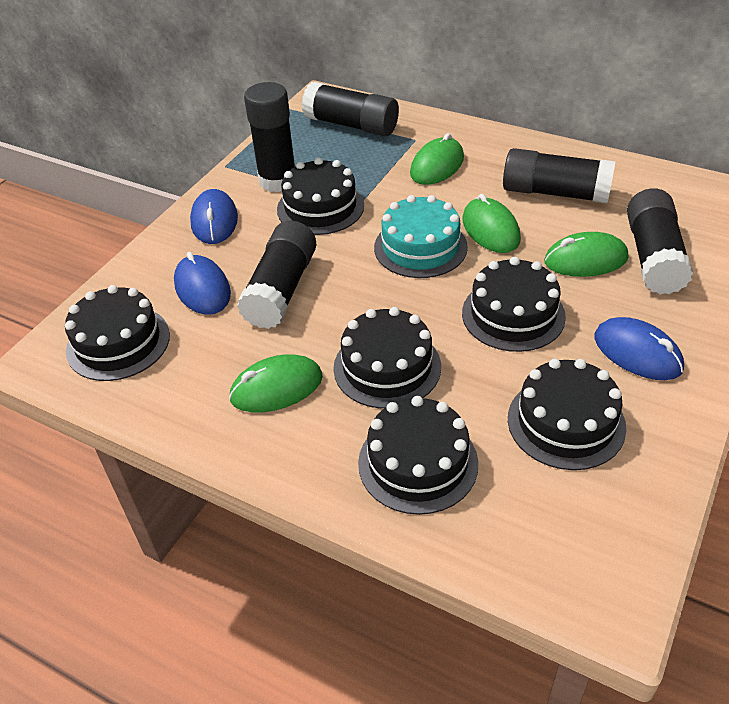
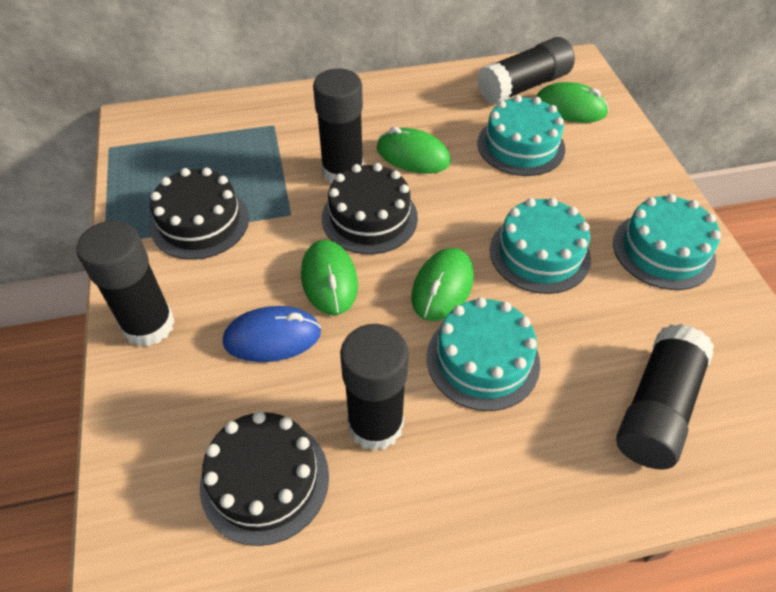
black cake: [65,285,170,381] [277,158,364,235] [333,307,441,409] [358,396,478,515] [462,257,566,352] [508,359,626,470] = 6 -> [150,167,249,260] [200,411,329,546] [322,163,418,254] = 3
blue mouse: [174,252,231,315] [190,189,238,244] [594,317,684,380] = 3 -> [223,306,321,362] = 1
turquoise cake: [374,195,468,278] = 1 -> [427,297,540,411] [477,95,565,176] [490,198,591,294] [613,194,721,290] = 4

